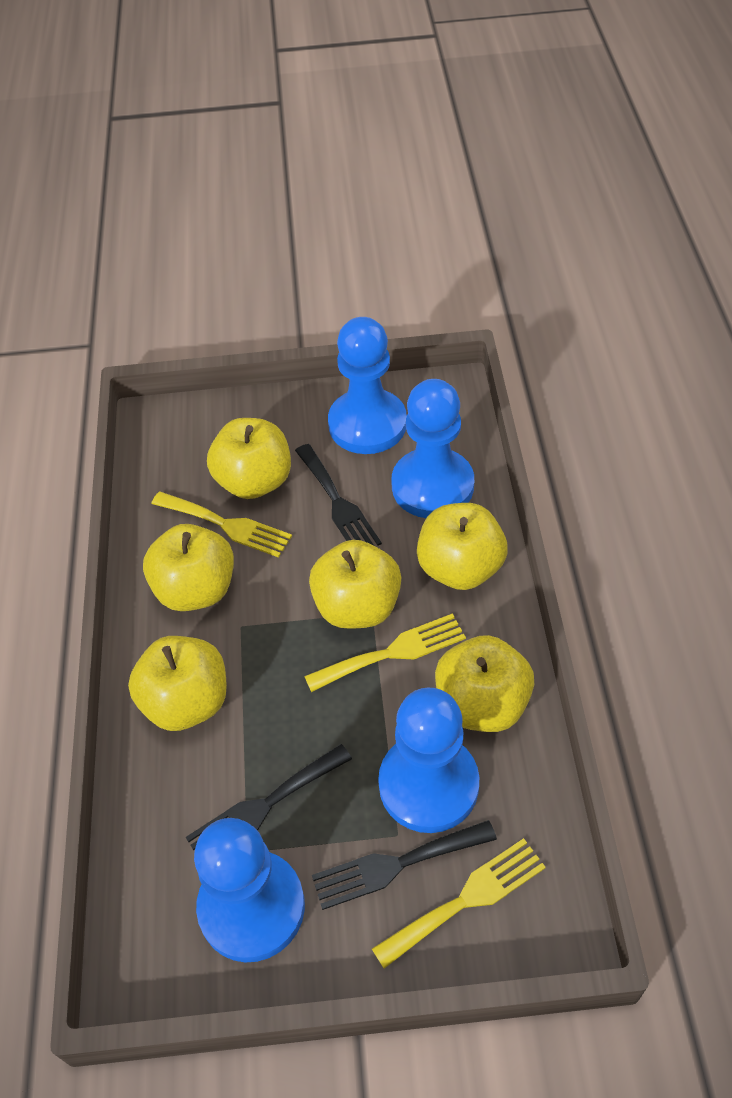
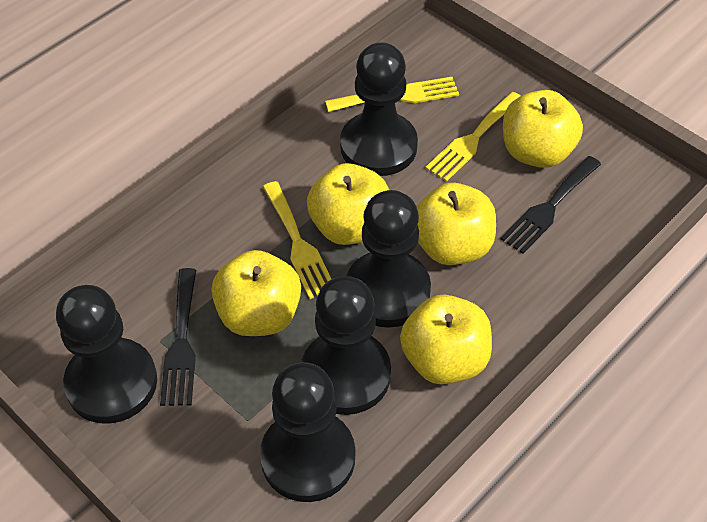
black fork: [186,744,352,850] [295,444,382,546] [312,820,497,910] = 3 -> [160,268,196,406] [501,156,601,254] = 2
black pawn: none = 0 -> [56,285,157,424] [260,362,355,502] [301,276,391,415] [340,42,418,176] [346,190,431,328] = 5
blue pawn: [194,818,305,962] [328,317,407,454] [378,688,479,833] [391,379,474,518] = 4 -> none = 0
yellow apple: [128,636,227,731] [143,524,234,611] [207,418,291,499] [309,540,401,629] [417,503,508,590] [435,635,534,732] = 6 -> [211,250,301,336] [307,163,389,245] [400,295,492,385] [417,183,496,265] [503,90,583,168] = 5

